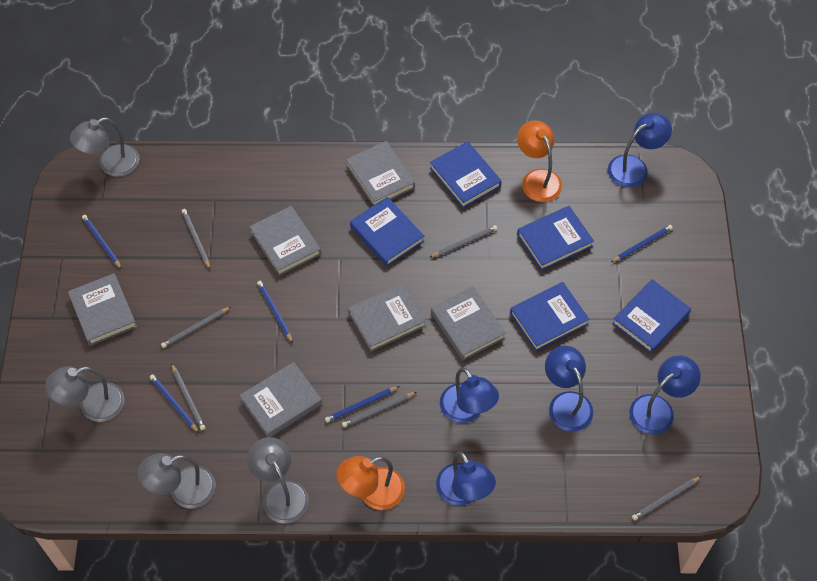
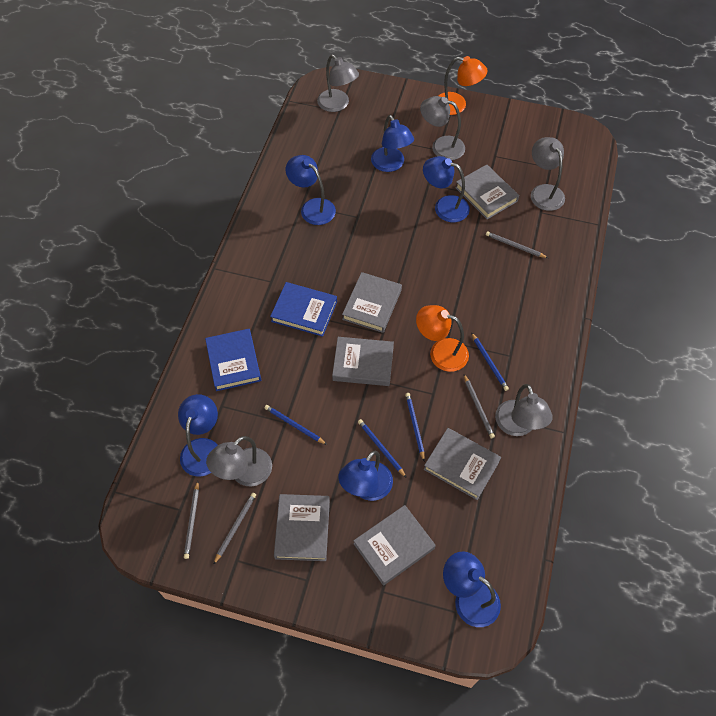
blue book: [350,197,424,267] [430,141,502,208] [510,282,590,351] [517,206,594,271] [612,279,691,354] = 5 -> [205,329,261,391] [270,282,337,337] = 2
blue lamp: [436,451,496,506] [440,368,499,423] [545,346,593,432] [608,113,672,188] [629,355,701,435] = 5 -> [178,394,218,477] [286,155,336,225] [338,451,393,501] [371,115,414,172] [423,156,470,222] [443,551,501,627] = 6
blue pencil: [82,215,122,269] [150,374,199,433] [257,281,293,343] [325,386,399,423] [611,225,673,262] = 5 -> [264,405,327,445] [358,419,406,477] [405,393,425,461] [471,332,509,391] = 4
grey lamp: [45,366,125,422] [70,117,139,177] [138,453,216,508] [247,437,309,524] = 4 -> [206,436,272,486] [317,55,359,112] [420,96,465,160] [495,384,553,436] [531,137,565,211] = 5
grey pencil: [161,307,231,348] [171,363,206,430] [182,209,210,269] [342,392,416,427] [429,225,498,258] [632,476,702,521] = 6 -> [184,481,199,559] [213,493,256,565] [464,374,495,438] [486,232,548,258] = 4

